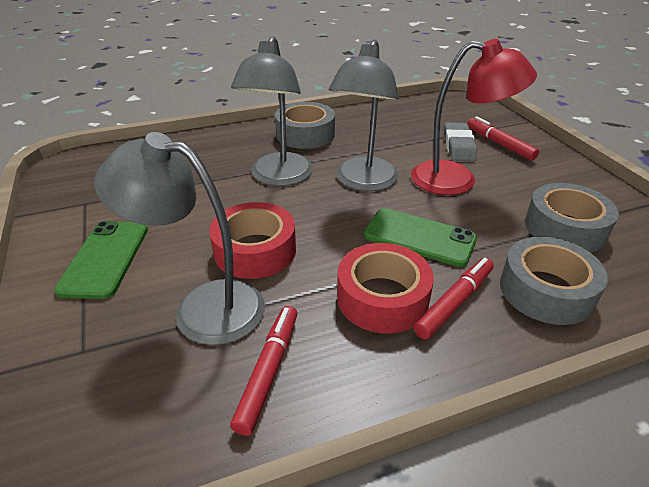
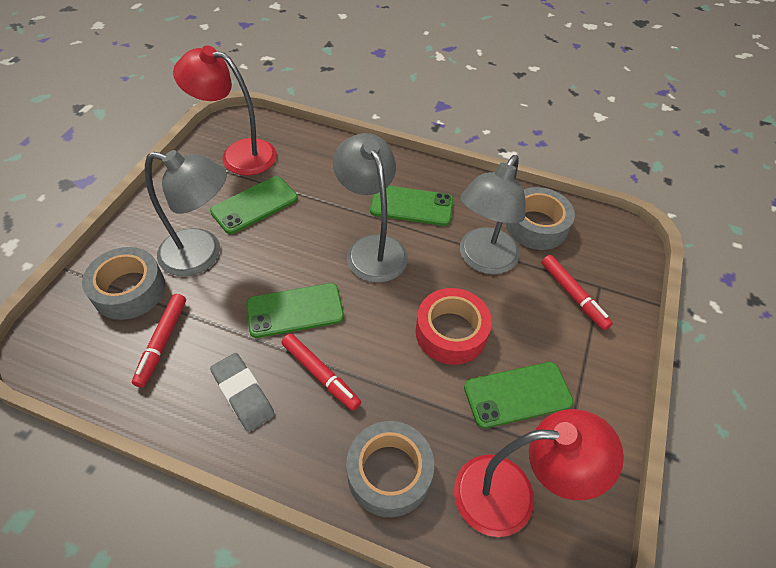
green phone: [54,221,148,299] [364,208,477,267] = 2 -> [210,176,298,234] [246,283,344,338] [370,186,454,226] [464,362,574,428] = 4
red lamp: [411,39,537,195] = 1 -> [173,45,277,175] [454,409,624,537] = 2
red tape: [209,202,296,279] [337,243,434,333] = 2 -> [415,288,492,365] = 1

